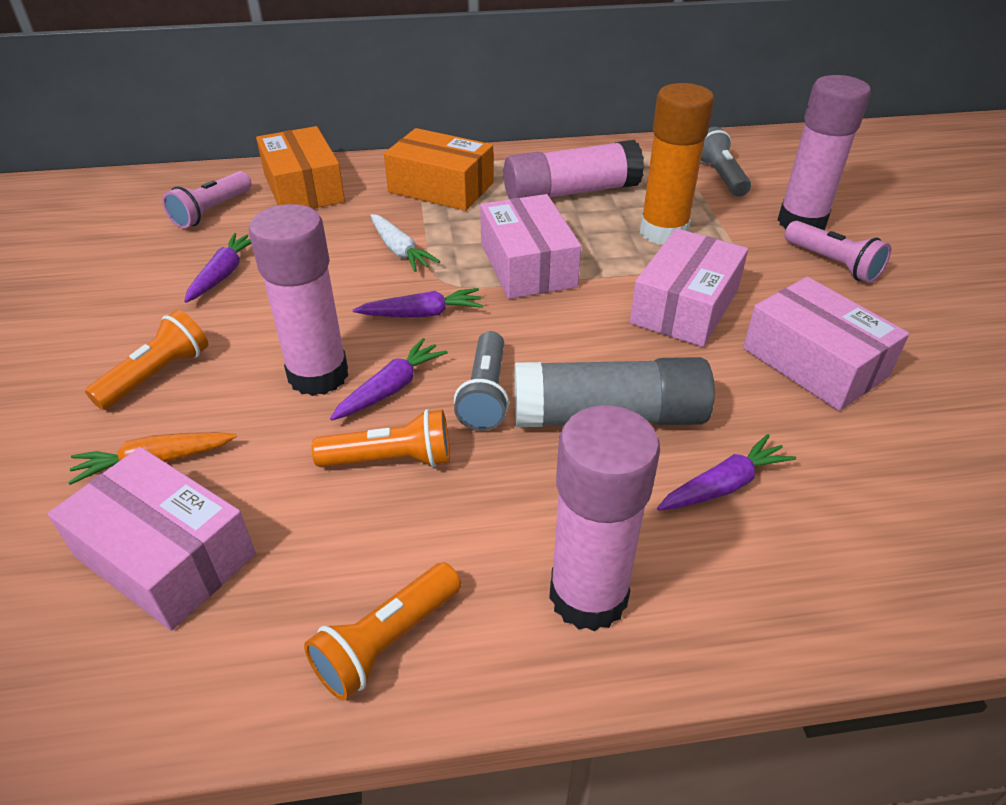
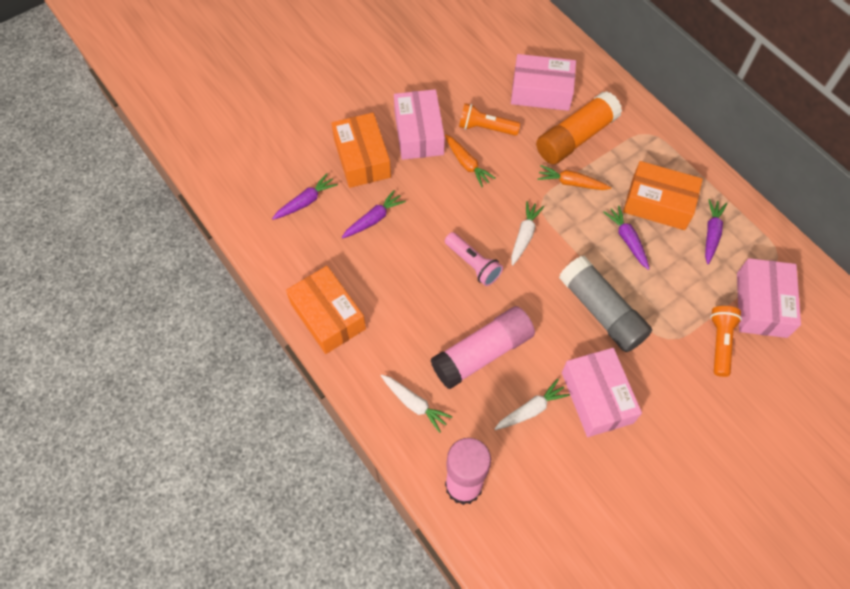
grey flashlight: [454,331,509,431] [700,127,751,197] = 2 -> none = 0
orange box: [256,126,345,209] [384,128,494,211] = 2 -> [286,266,366,354] [331,113,391,188] [623,161,703,230] = 3
orange carrot: [68,432,237,485] = 1 -> [445,134,496,187] [537,165,611,190] = 2
orange flashlight: [85,310,208,410] [304,562,461,701] [312,409,450,467] = 3 -> [459,103,520,136] [710,306,742,377] = 2
pink flashlight: [162,171,251,229] [784,221,891,283] = 2 -> [445,232,503,286] = 1
pink glue stick: [249,204,348,396] [503,140,644,199] [549,405,660,631] [778,75,871,230] = 4 -> [431,306,535,389] [445,438,491,505] = 2
white carrot: [370,214,440,272] = 1 -> [381,374,452,433] [495,379,570,430] [511,201,544,266] = 3

